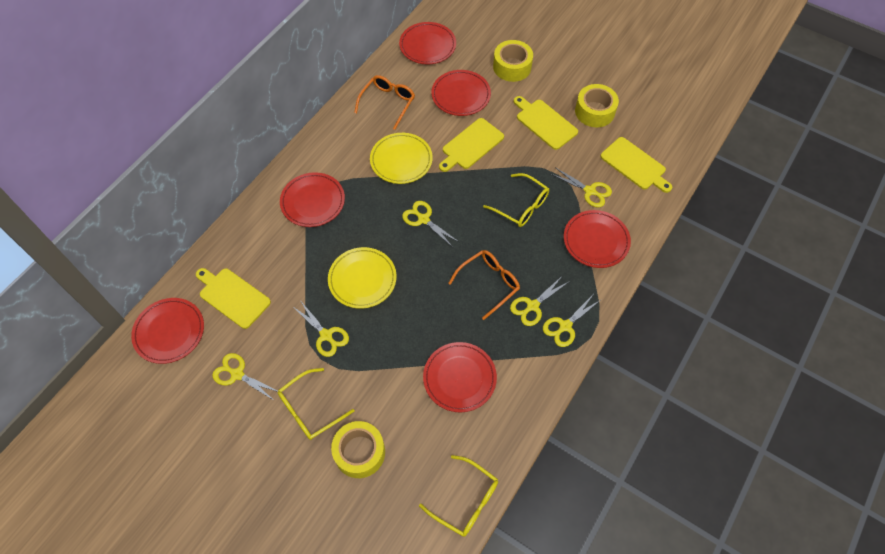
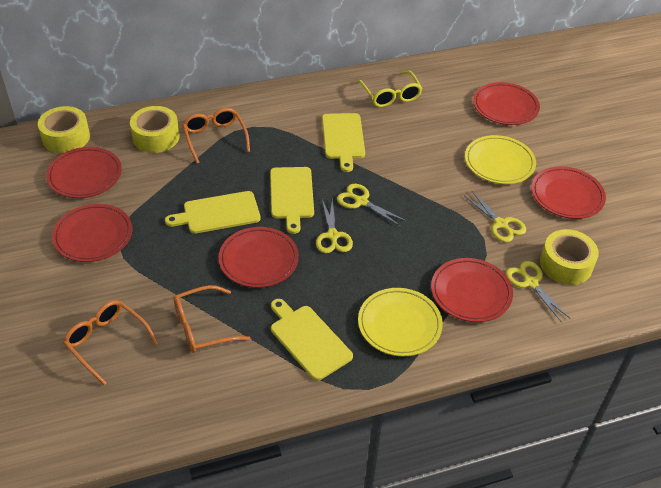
orange glasses: [354,75,415,130] [448,250,520,320] = 2 -> [63,300,158,385] [173,285,251,353] [182,108,250,164] = 3
yellow glasses: [278,368,354,440] [419,455,498,537] [483,173,549,227] = 3 -> [357,71,422,107] = 1
yellow scissors: [212,353,278,401] [293,302,349,357] [402,201,459,246] [510,276,570,326] [543,295,599,347] [551,168,612,207] = 6 -> [316,199,353,253] [337,184,406,226] [464,191,526,242] [506,261,571,323] = 4

